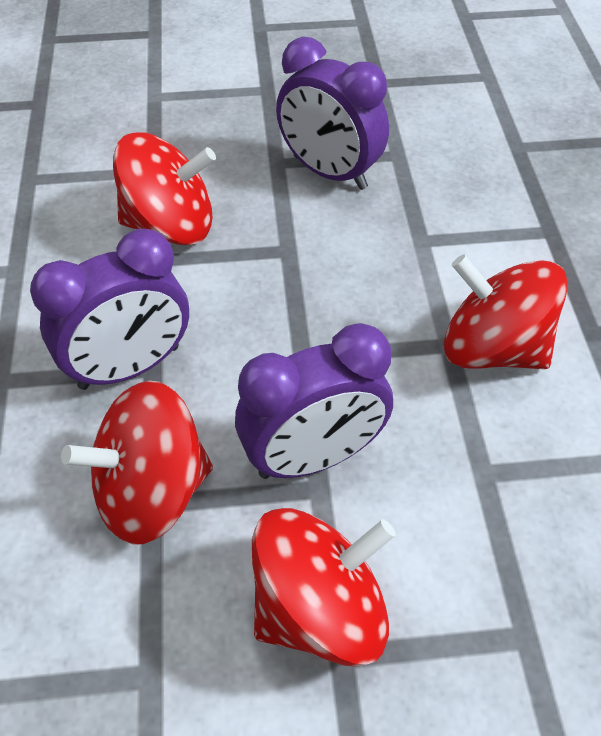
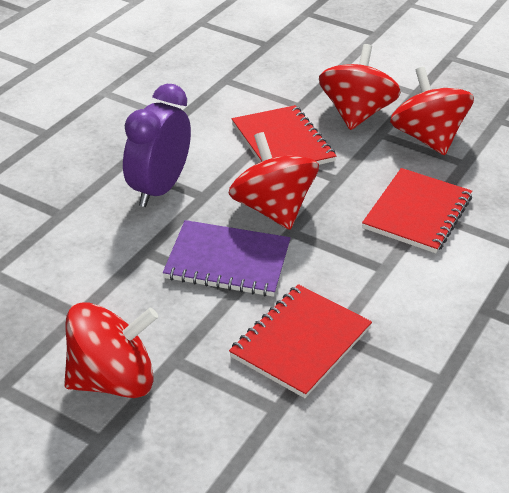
purple clock: [30,229,189,390] [235,323,393,479] [276,37,389,190] = 3 -> [123,84,191,207] = 1
purple notebook: none = 0 -> [163,220,290,297] = 1
red notebook: none = 0 -> [229,284,372,398] [232,105,337,165] [362,168,472,253] = 3

